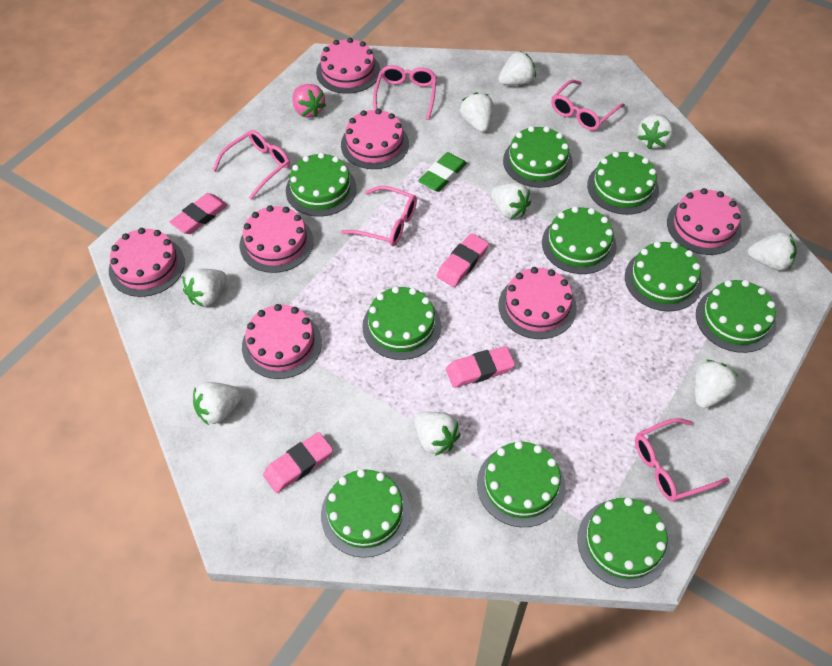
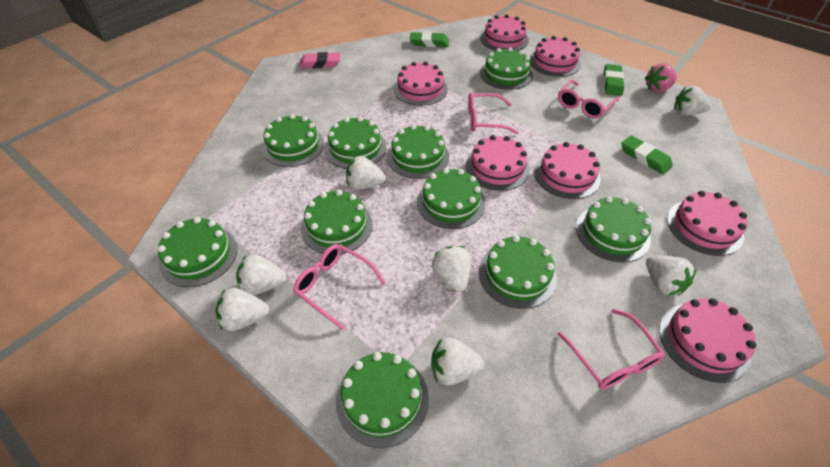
green eraser: [418,152,467,192] = 1 -> [410,32,449,47] [604,64,624,96] [621,135,673,174] = 3
pink eraser: [169,193,228,234] [263,432,333,493] [437,233,489,287] [446,346,515,388] = 4 -> [299,52,340,68] = 1
pink glasses: [212,130,290,200] [341,186,417,246] [373,65,437,120] [551,79,625,131] [635,418,729,502] = 5 -> [293,244,386,330] [468,93,519,134] [557,309,665,389] [558,80,619,118] = 4
white strawberry: [183,269,227,307] [193,382,243,425] [414,412,461,456] [460,92,493,132] [491,183,531,219] [498,51,536,85] [637,114,673,149] [695,360,739,408] [748,232,797,271] = 9 -> [216,288,269,331] [236,255,286,295] [346,156,386,190] [431,338,484,386] [432,246,471,292] [646,256,697,296] [674,86,711,116] = 7

